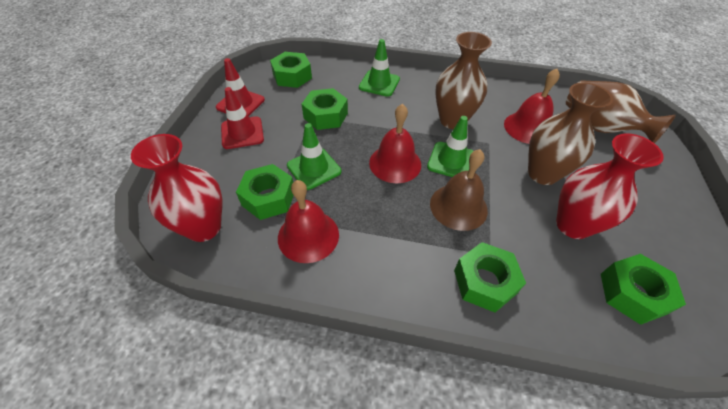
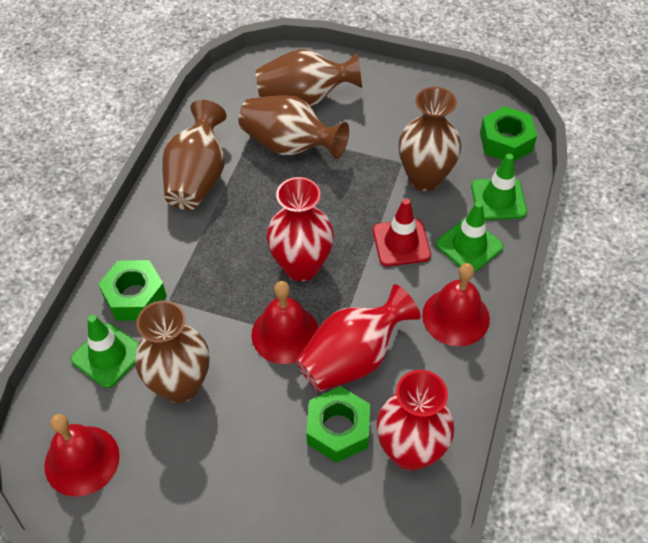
brown bell: [430,149,488,231] = 1 -> none = 0
brown vase: [435,32,492,129] [528,82,613,185] [566,80,676,143] = 3 -> [135,300,209,403] [162,100,227,210] [239,95,349,159] [256,49,362,107] [399,87,461,191] = 5
green nut: [236,164,294,220] [270,52,312,88] [302,88,348,130] [454,242,526,312] [601,254,686,325] = 5 -> [98,260,167,321] [306,386,370,463] [480,106,537,161] = 3
red traffic cone: [216,58,265,116] [221,87,264,149] = 2 -> [373,198,431,266] = 1
red vase: [131,134,222,242] [556,133,664,239] = 2 -> [266,177,334,281] [296,284,421,392] [377,370,455,471] = 3

